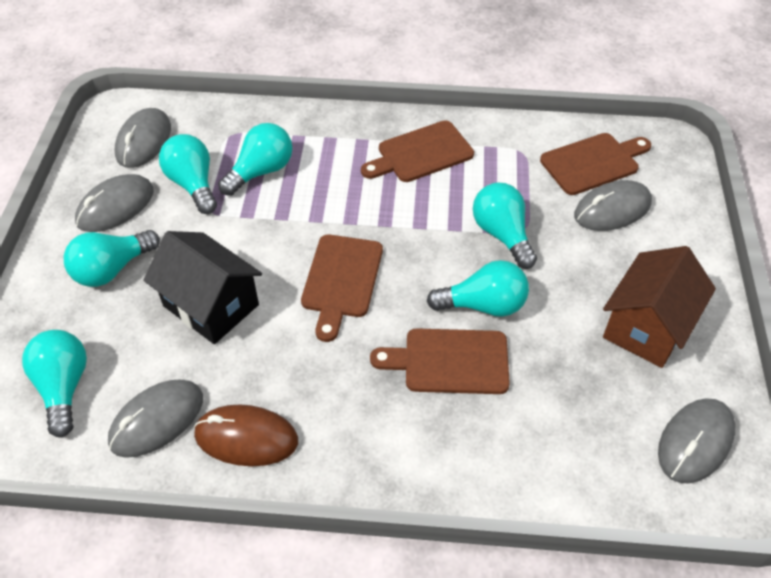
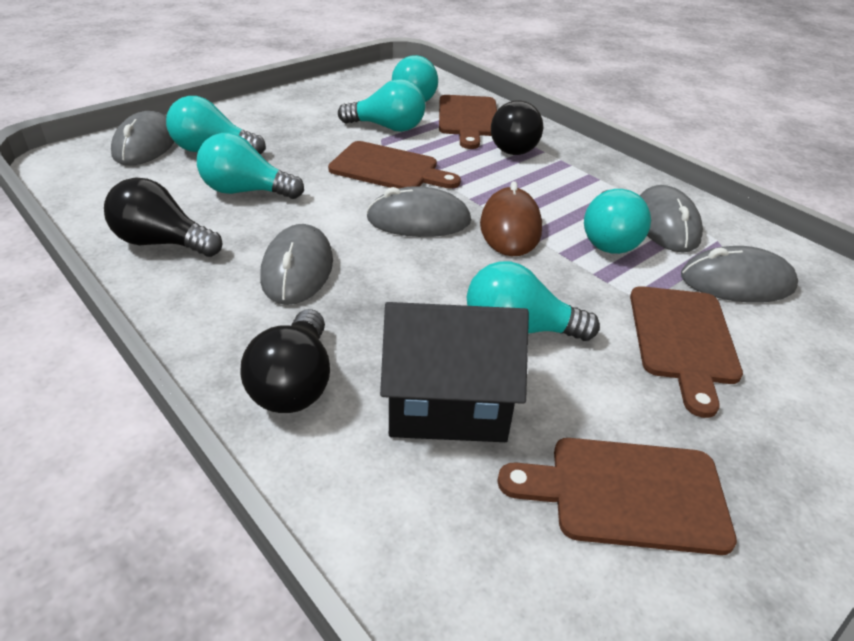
black light bulb: none = 0 -> [104,177,222,257] [241,309,330,413] [491,100,543,155] = 3
brown house: [603,246,716,368] = 1 -> none = 0

